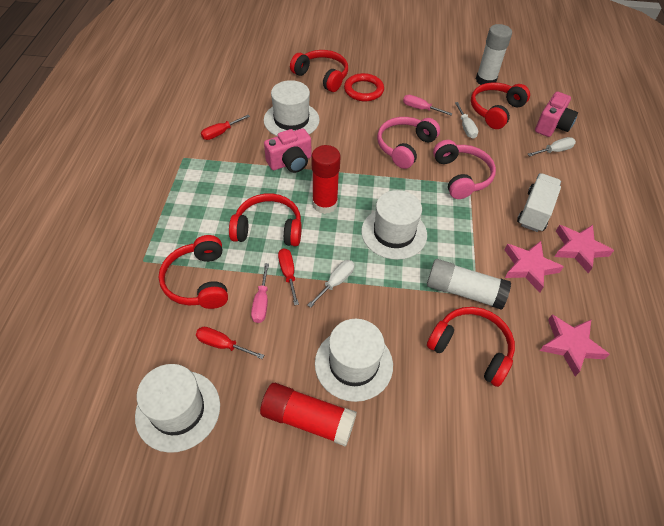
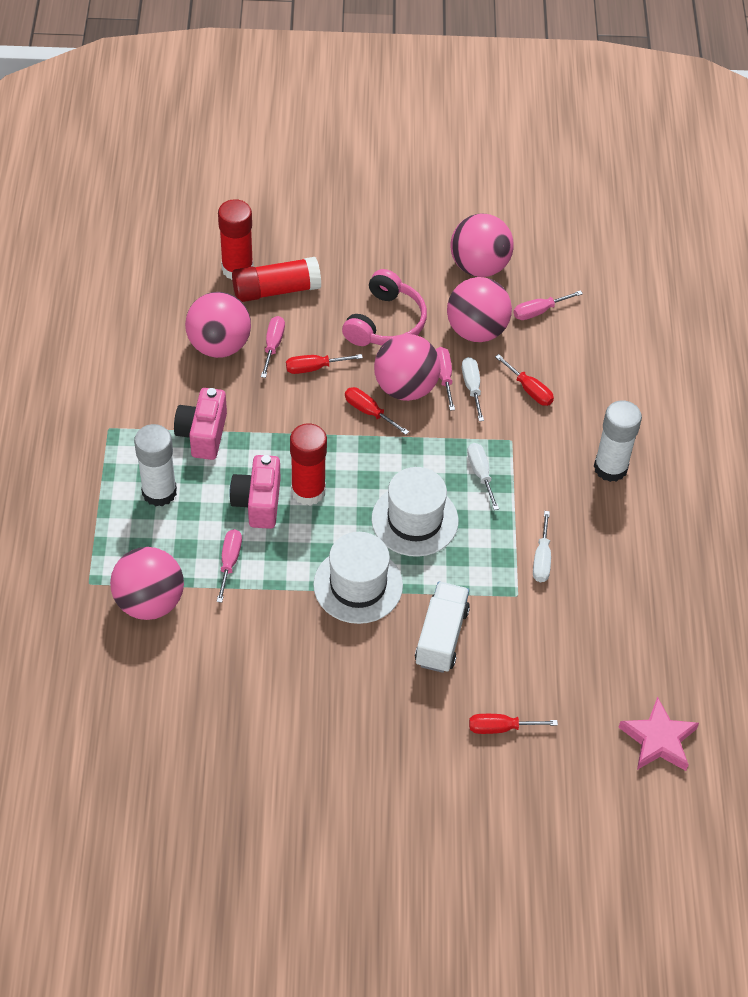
pink ball: none = 0 -> [110,547,184,620] [185,292,251,358] [374,334,441,401] [447,277,512,342] [451,214,514,277] = 5
pink headphones: [377,117,440,169] [433,140,496,199] = 2 -> [342,269,427,346] = 1
pink screwdriver: [251,263,269,323] [403,95,453,116] = 2 -> [217,529,242,603] [261,316,285,378] [436,347,455,411] [514,290,583,320] = 4
pink star: [505,241,564,293] [540,315,610,376] [554,225,614,273] = 3 -> [618,696,699,771] = 1
red glue stick: [260,383,357,447] [312,145,340,214] = 2 -> [218,199,253,280] [232,257,321,302] [290,423,327,506] = 3
red headphones: [159,235,228,309] [229,193,302,246] [290,50,348,92] [427,307,515,387] [471,82,530,129] = 5 -> none = 0
red ring: [344,73,384,101] = 1 -> none = 0
red screwdriver: [196,327,264,359] [201,115,250,140] [278,248,299,305] = 3 -> [286,354,363,374] [345,387,409,435] [469,714,558,734] [495,354,554,406] = 4
white hat: [135,364,220,453] [264,80,320,136] [315,319,393,402] [361,190,427,260] = 4 -> [313,532,403,624] [371,467,458,557] = 2

